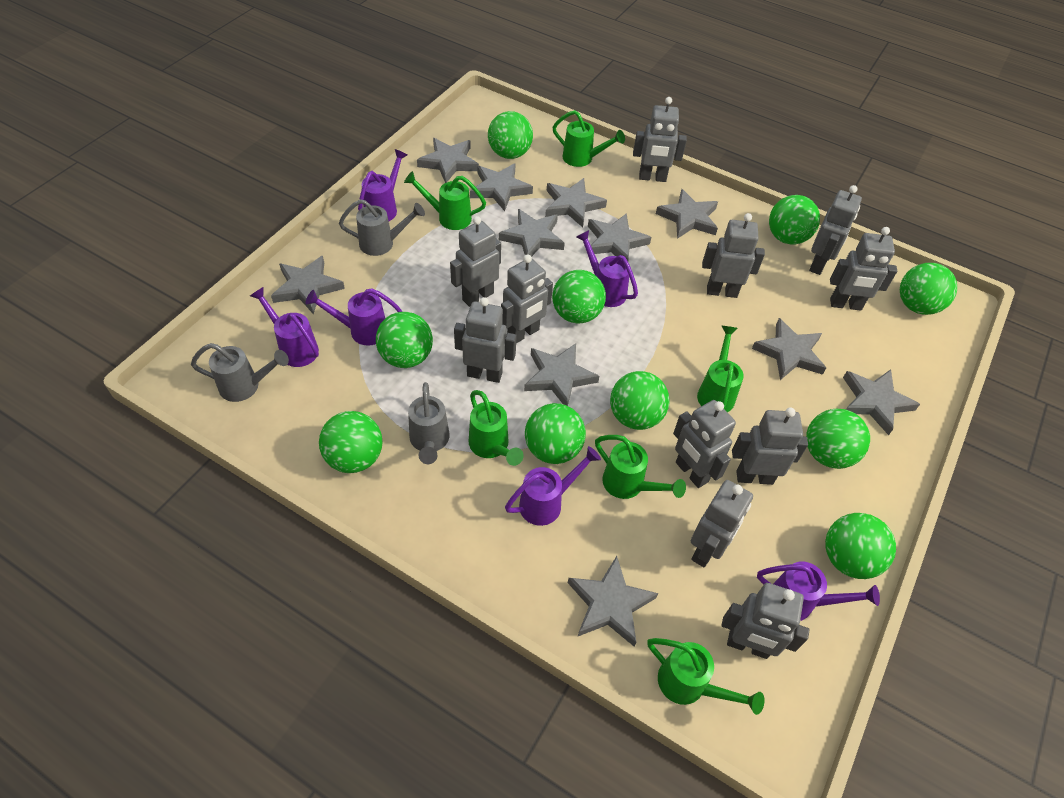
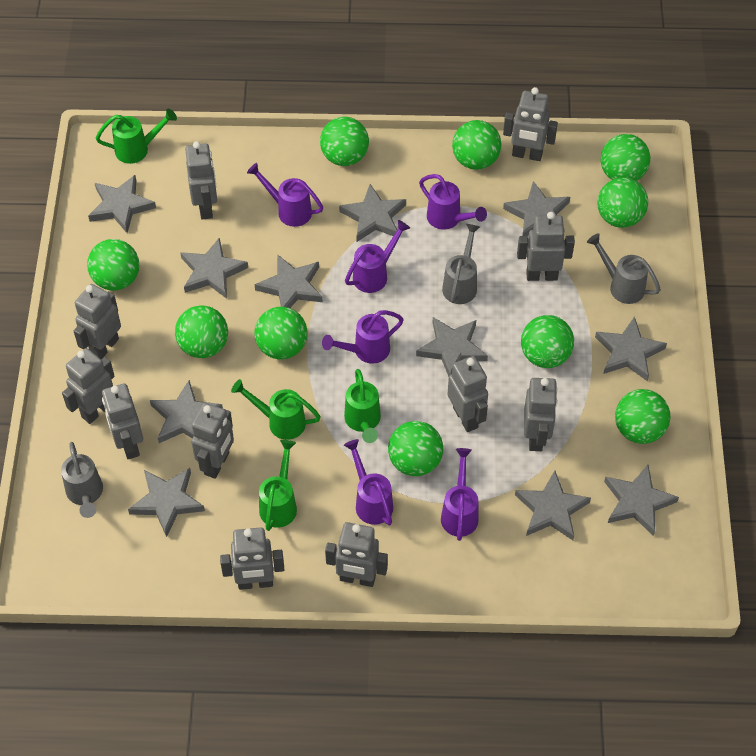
green watering can: [404,171,486,230] [469,390,524,466] [552,110,625,167] [595,435,686,499] [647,638,764,715] [697,326,744,412] = 6 -> [96,109,177,164] [231,379,321,440] [259,440,297,531] [344,369,381,443] = 4

